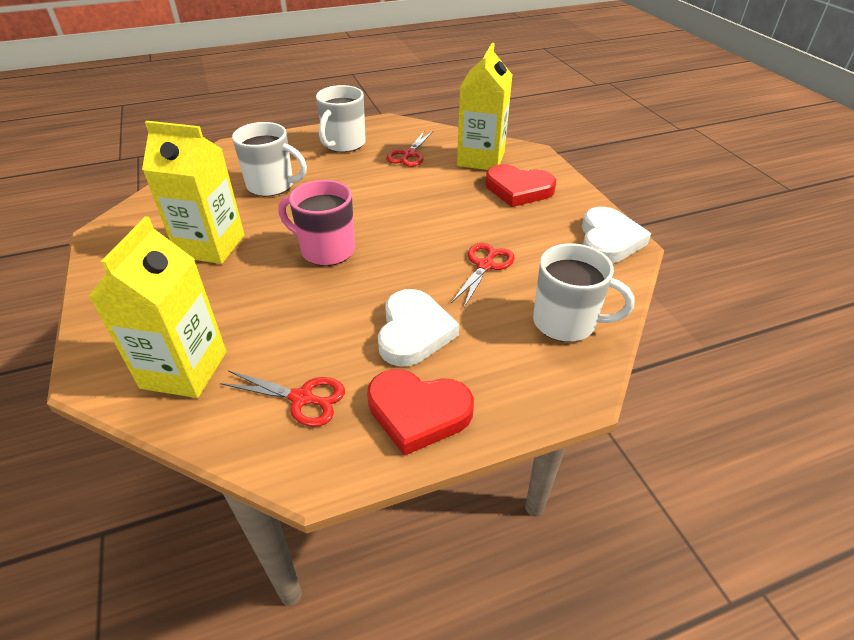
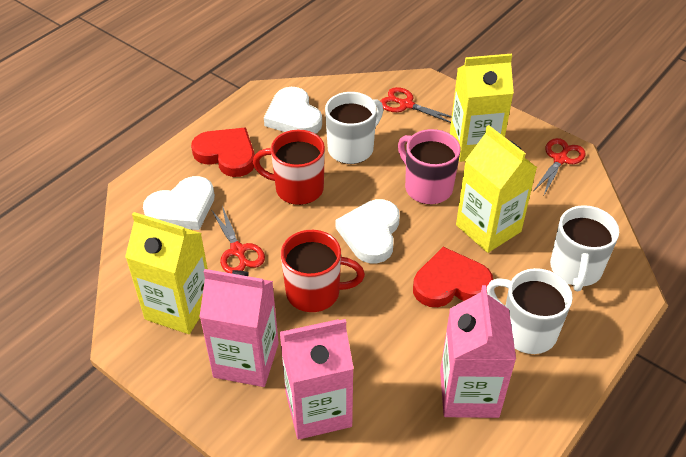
pink carton: none = 0 -> [200,269,279,387] [280,319,354,440] [440,285,516,418] = 3
red mug: none = 0 -> [253,130,325,205] [281,230,365,312] = 2
white heart: [378,289,460,367] [582,207,651,264] = 2 -> [143,176,215,230] [264,87,322,134] [336,199,400,263] = 3

